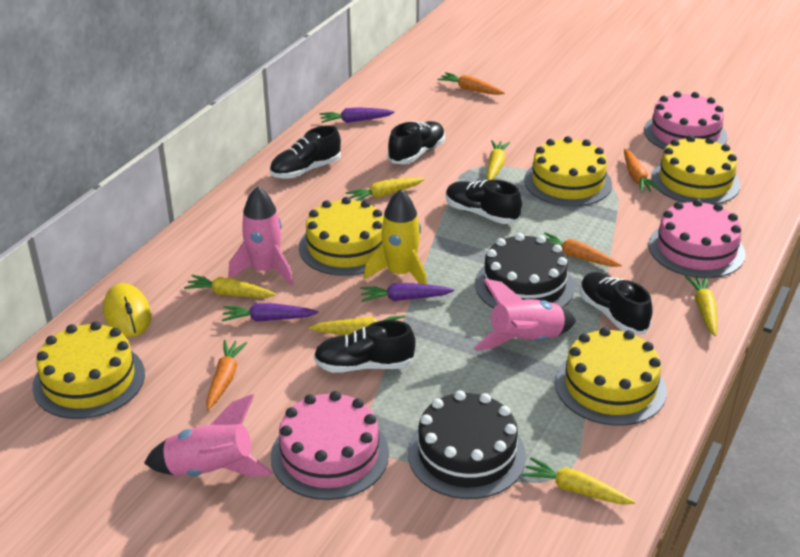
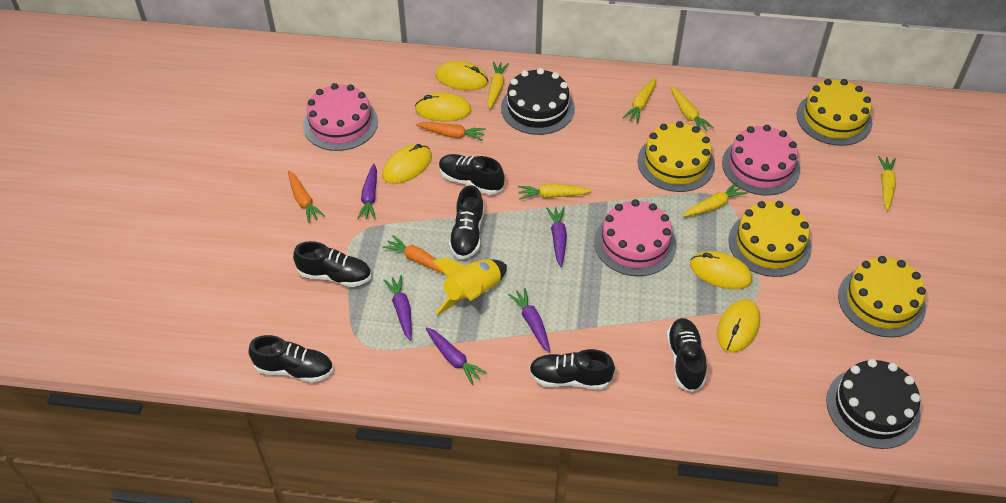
black shoe: [270,125,341,179] [314,320,416,373] [388,121,445,164] [446,180,522,224] [580,272,653,334] = 5 -> [249,335,333,383] [293,241,371,287] [439,154,505,195] [449,185,484,259] [529,349,615,389] [666,318,707,392] = 6
orange carrot: [206,340,247,410] [438,72,505,95] [544,232,622,267] [624,149,660,193] = 4 -> [288,171,325,223] [383,235,443,273] [416,122,486,141] = 3
pink rocket: [144,394,273,477] [228,186,293,285] [474,279,576,350] = 3 -> none = 0
purple carrot: [222,303,319,322] [319,107,395,123] [360,283,454,302] = 3 -> [357,164,377,220] [383,275,412,341] [425,327,487,385] [508,288,550,353] [546,207,567,267] = 5
yellow cake: [32,321,145,419] [299,197,384,276] [524,136,612,207] [555,327,667,426] [651,135,740,205] = 5 -> [637,121,715,192] [729,201,812,277] [796,79,873,146] [838,256,926,337] = 4
yellow mouse: [103,283,151,337] = 1 -> [382,144,432,184] [415,92,472,122] [435,61,488,90] [690,251,752,289] [717,299,760,353] = 5

